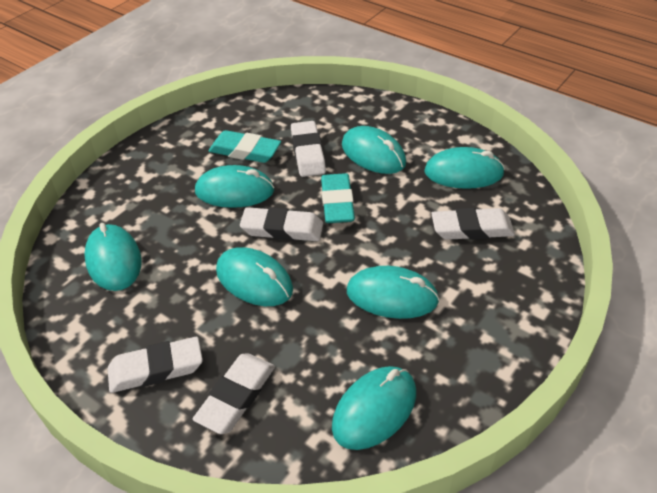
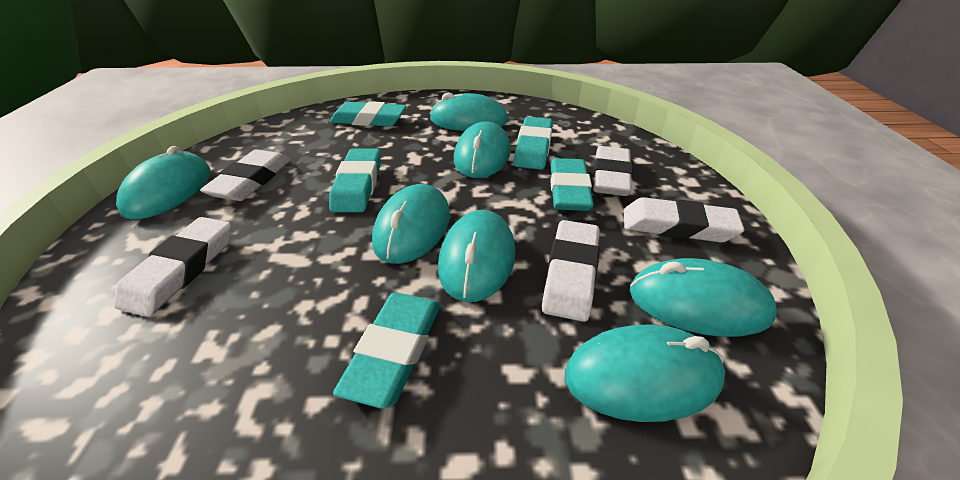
turquoise eraser: [208,130,281,163] [321,173,355,223] = 2 -> [329,149,381,212] [330,101,407,127] [333,293,441,409] [514,117,553,170] [550,158,594,211] = 5

